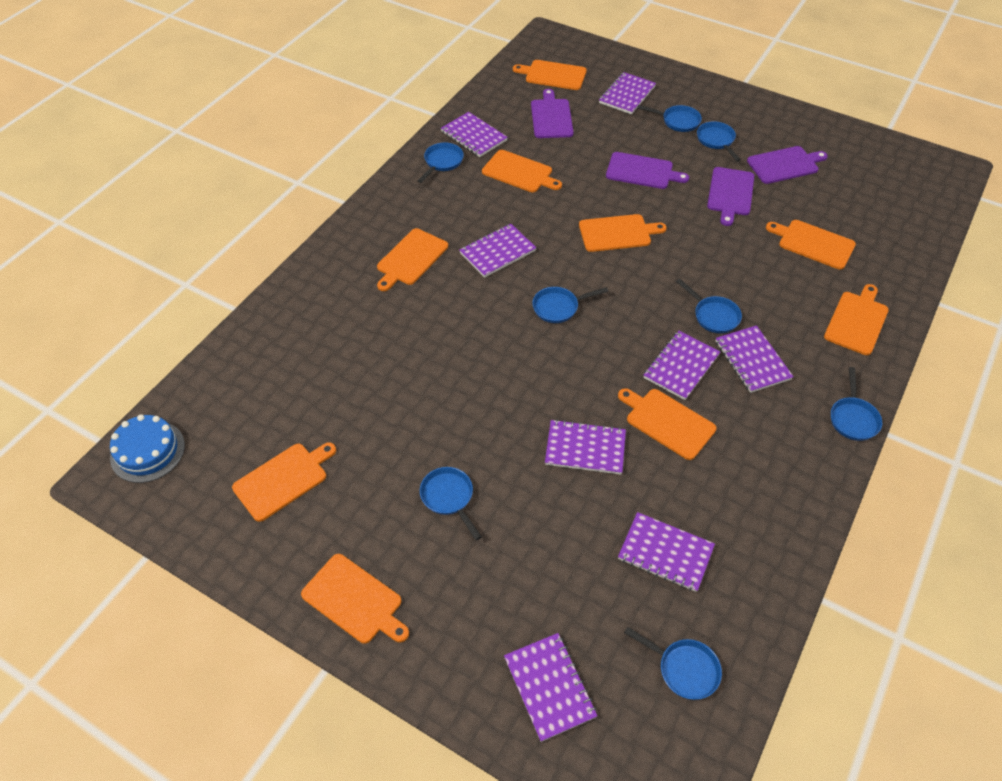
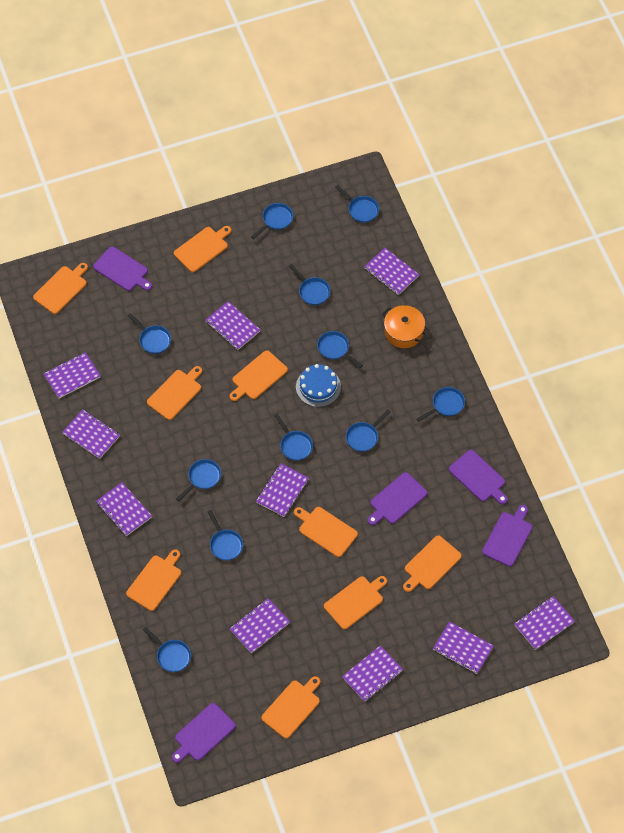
blue pan: [418,142,464,183] [420,467,482,540] [532,287,608,323] [624,627,722,700] [637,105,702,132] [676,279,742,334] [697,121,741,162] [831,367,882,441] = 8 -> [128,313,171,354] [143,627,191,672] [176,459,221,501] [208,510,243,561] [251,203,293,239] [274,414,313,461] [289,264,330,305] [317,331,363,368] [335,185,379,223] [346,410,390,452] [417,387,465,422] = 11
orange pot: none = 0 -> [382,305,427,348] = 1
purple cutting board: [531,89,574,138] [606,152,689,189] [707,167,754,226] [747,146,828,184] = 4 -> [93,246,152,291] [172,703,236,763] [367,472,427,525] [449,450,508,504] [482,505,532,567] = 5
purple notebook: [441,112,508,157] [459,224,536,278] [504,633,597,742] [545,419,626,474] [599,72,656,114] [618,512,715,592] [644,331,720,400] [716,325,794,393] = 8 -> [44,352,101,398] [62,409,120,459] [96,482,152,536] [206,301,260,350] [230,598,290,653] [256,463,309,517] [342,645,403,702] [364,248,419,295] [433,621,494,674] [514,596,575,650] = 10

